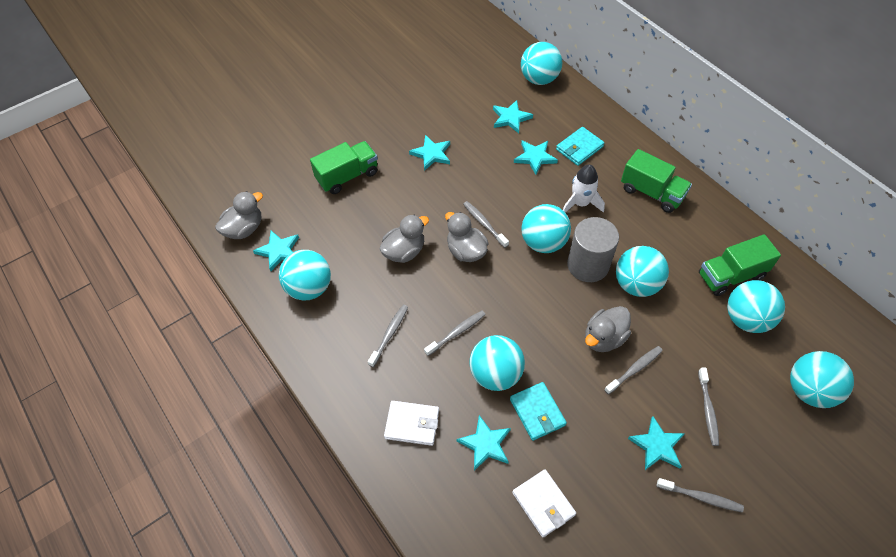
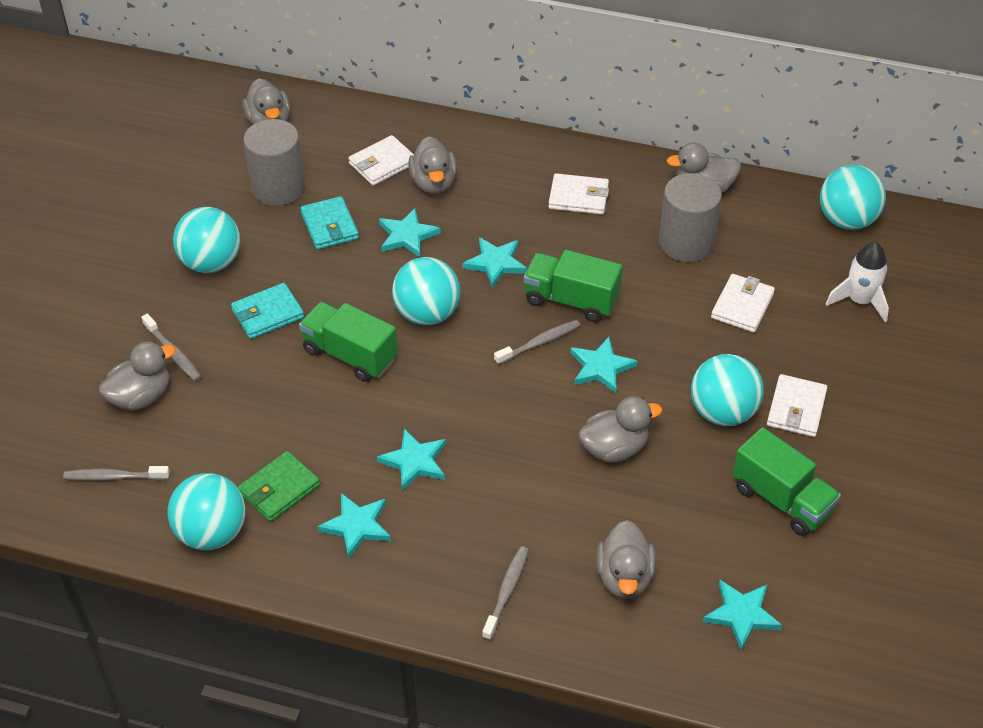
green wallet: none = 0 -> [238,451,320,522] = 1
grey cylinder: [567,217,619,282] = 1 -> [243,119,305,206] [659,173,722,262] = 2
grey duck: [215,191,263,239] [379,215,429,263] [445,212,488,262] [585,306,631,352] = 4 -> [99,341,176,410] [242,78,290,125] [408,136,457,194] [579,396,662,463] [596,520,656,599] [667,142,741,193] = 6
grey toothbrush: [368,305,408,367] [424,311,486,356] [463,201,509,248] [604,346,663,395] [656,478,744,513] [698,368,719,446] = 6 -> [63,466,170,481] [142,314,202,381] [482,546,528,640] [494,320,580,365] = 4
turquoise ball: [279,250,331,300] [469,335,525,391] [521,42,562,85] [521,204,571,253] [616,246,669,297] [727,280,785,333] [790,351,854,408] = 7 -> [168,473,245,550] [173,207,240,273] [392,257,461,326] [691,354,764,426] [820,165,886,230] = 5
white wallet: [384,401,439,446] [512,470,576,537] = 2 -> [348,135,414,186] [548,173,609,215] [711,274,775,332] [767,374,828,437] = 4

